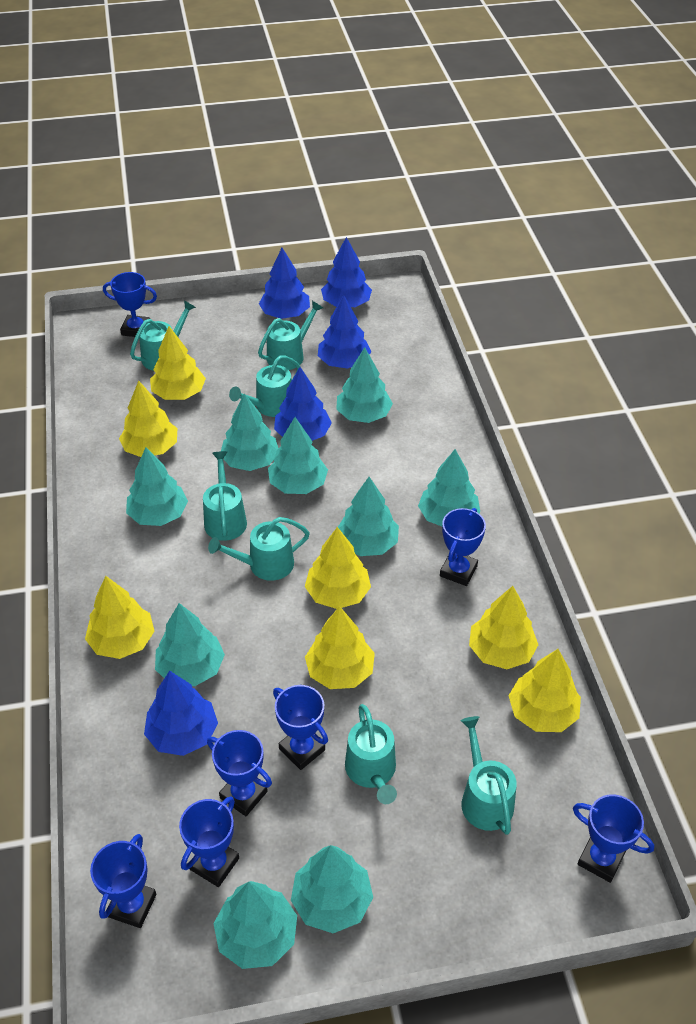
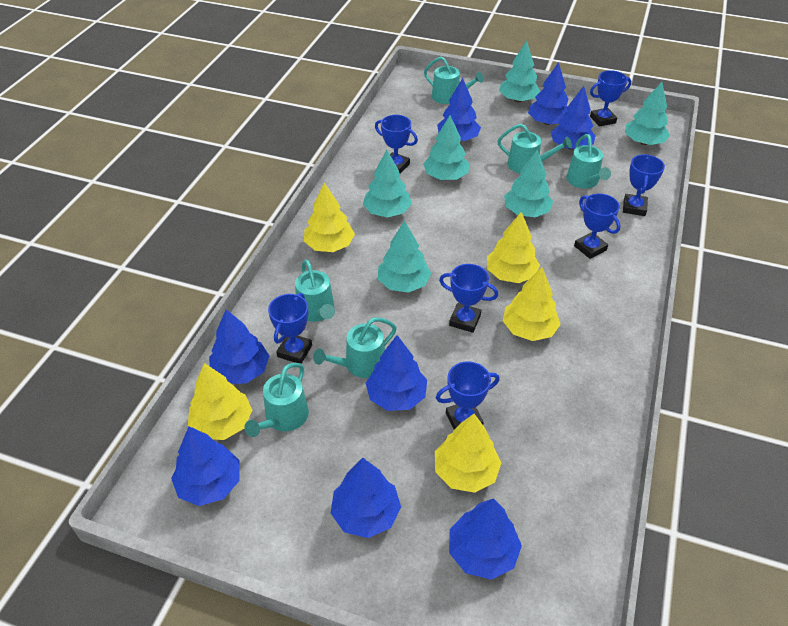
blue tree: [144,671,218,756] [259,248,310,319] [274,367,332,441] [318,295,372,369] [321,237,372,307] = 5 -> [171,426,240,506] [209,309,269,384] [331,458,401,538] [366,335,427,411] [437,78,481,141] [449,498,522,580] [528,62,568,125] [550,86,595,150] = 8
turquoise tree: [126,448,188,526] [155,603,225,686] [213,881,297,969] [221,393,278,471] [268,417,328,494] [291,845,373,933] [336,347,393,423] [338,477,399,556] [418,449,480,526] = 9 -> [363,150,412,218] [378,221,431,293] [423,115,470,180] [499,40,540,102] [504,150,553,217] [625,82,670,145] = 6
turquoise watering can: [130,300,196,371] [203,451,247,541] [208,517,310,581] [229,356,300,417] [258,301,323,370] [345,704,397,804] [460,716,517,835] = 7 -> [244,363,309,437] [295,259,335,322] [313,317,397,378] [424,57,484,104] [497,124,572,173] [567,134,611,189] = 6
yellow tree: [85,576,154,659] [119,380,177,457] [150,326,206,400] [305,527,371,609] [305,606,375,689] [469,586,538,669] [508,649,581,732] = 7 -> [188,363,252,440] [304,183,355,252] [435,414,502,493] [487,212,540,283] [503,267,561,341] = 5

